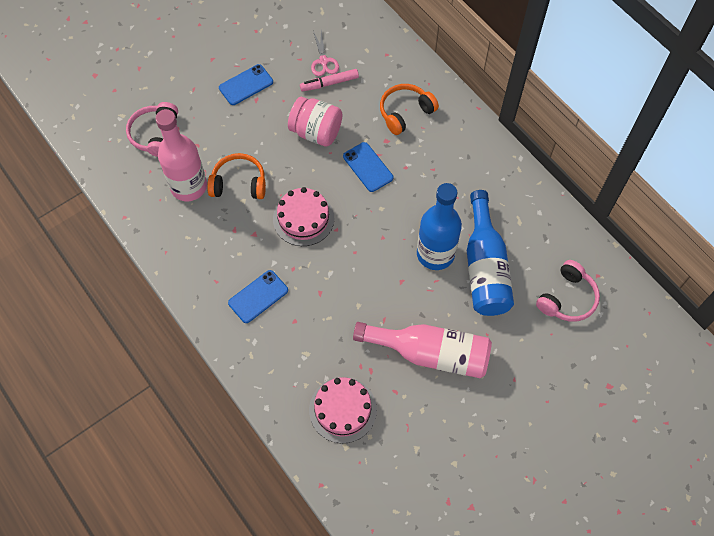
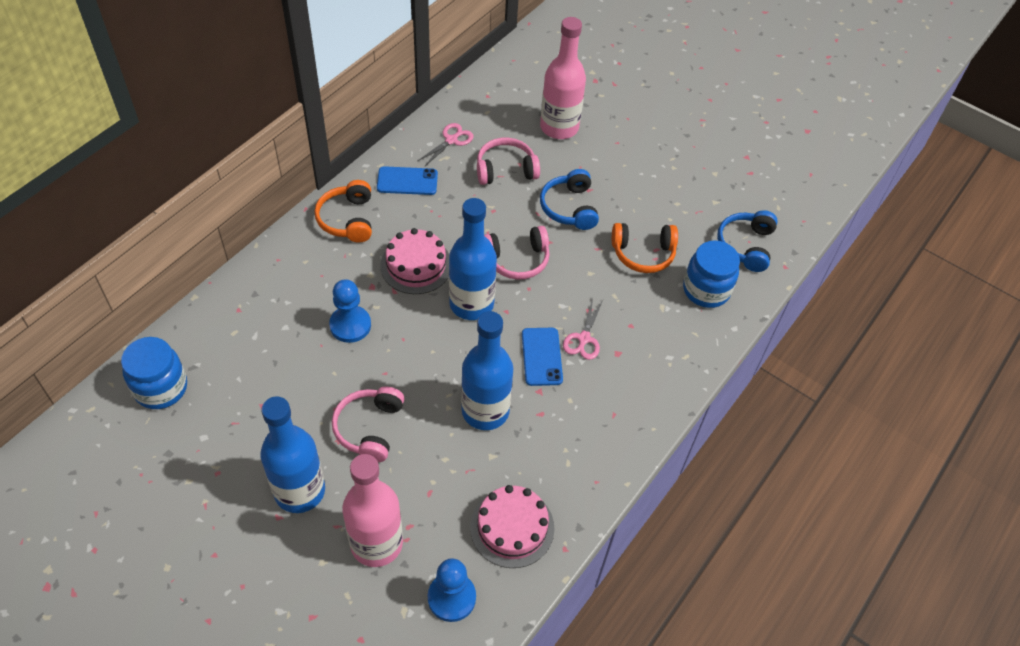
blue bottle: [417,183,462,270] [467,190,514,316] = 2 -> [260,396,325,513] [449,198,497,320] [461,311,513,430] = 3
blue headphones: none = 0 -> [540,169,599,230] [717,210,778,272] = 2
blue jar: none = 0 -> [121,337,187,409] [683,240,740,308] = 2
blue pawn: none = 0 -> [329,279,371,343] [428,558,476,622] = 2
blue phone: [219,64,273,105] [228,270,288,323] [343,142,393,192] = 3 -> [377,166,438,195] [522,328,563,386] = 2
pink headphones: [126,102,178,157] [536,260,600,322] = 2 -> [332,387,404,462] [477,138,540,185] [484,226,550,280] = 3
pink jar: [288,97,342,147] = 1 -> none = 0
pink marker: [300,69,359,92] = 1 -> none = 0
pink scissors: [311,31,339,76] = 1 -> [418,123,473,167] [563,298,603,360] = 2

